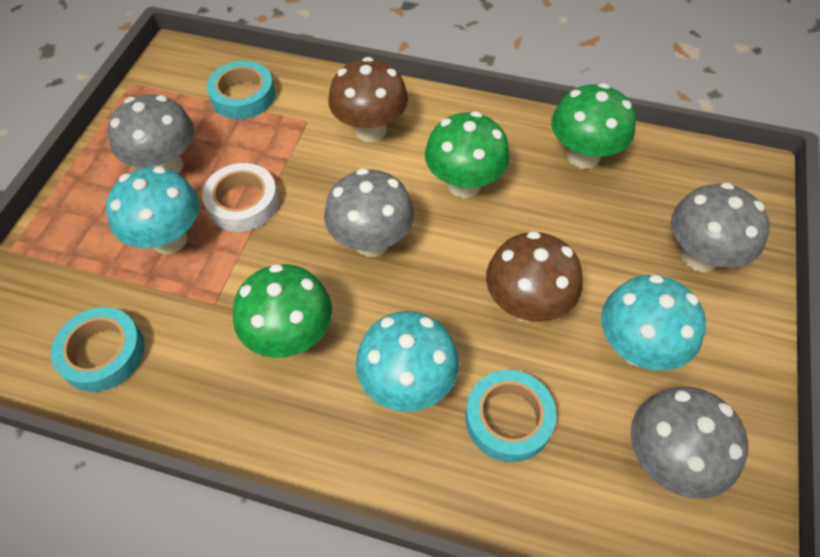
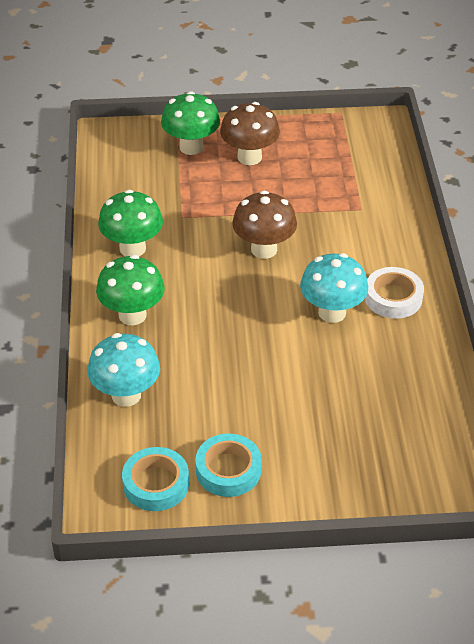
grey mushroom: [107,94,194,173] [324,168,414,257] [631,387,748,499] [671,182,770,272] = 4 -> none = 0
turquoise mushroom: [106,166,199,254] [356,311,459,412] [601,274,706,371] = 3 -> [87,333,160,407] [300,253,368,323] = 2
turquoise tape: [51,307,145,392] [207,61,275,119] [465,370,556,462] = 3 -> [122,447,189,511] [195,434,261,497] = 2

